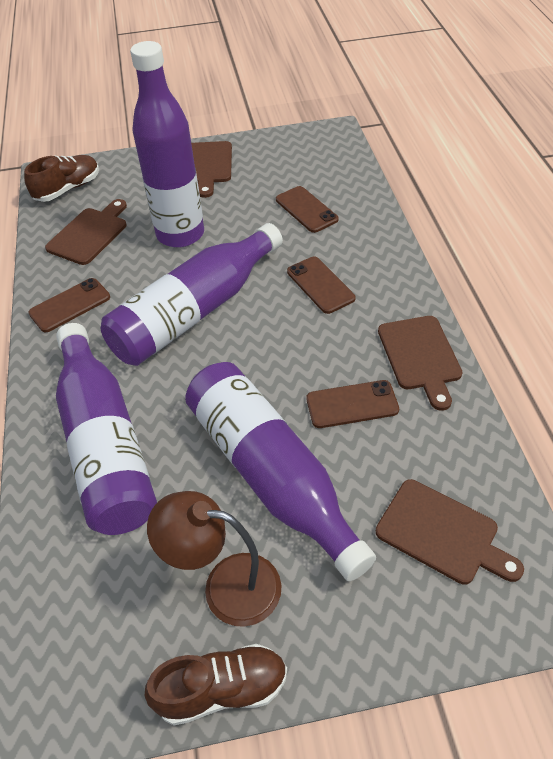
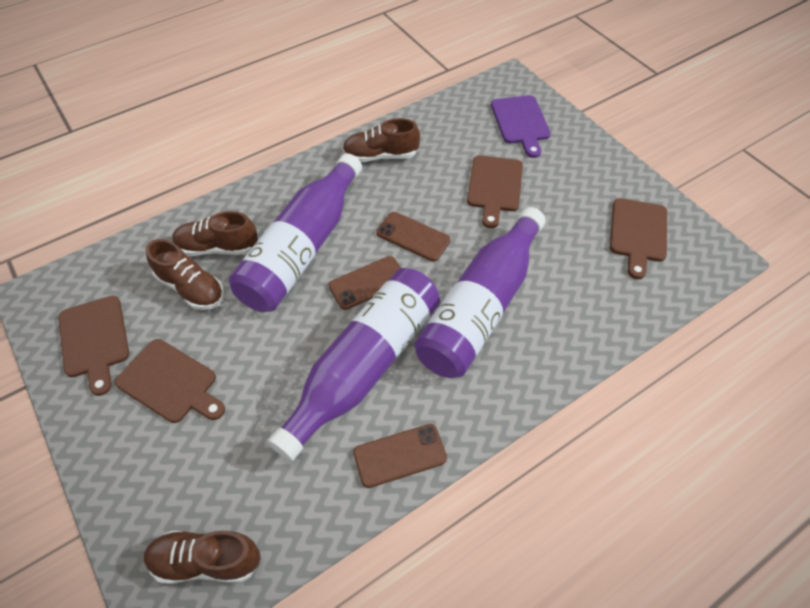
brown lamp: [147,491,282,627] = 1 -> none = 0
brown phone: [28,278,110,332] [276,186,339,233] [287,257,356,314] [306,380,399,428] = 4 -> [328,256,401,310] [353,424,447,488] [376,212,451,261] = 3
brown shoe: [24,155,99,202] [145,644,287,725] = 2 -> [144,531,261,584] [145,239,224,310] [172,211,258,256] [342,118,420,162] = 4
purple bottle: [56,323,157,535] [101,223,283,366] [130,41,204,248] [185,362,376,581] = 4 -> [229,153,362,312] [268,268,440,461] [414,207,546,378] = 3
purple cutting board: none = 0 -> [491,95,551,158] = 1

